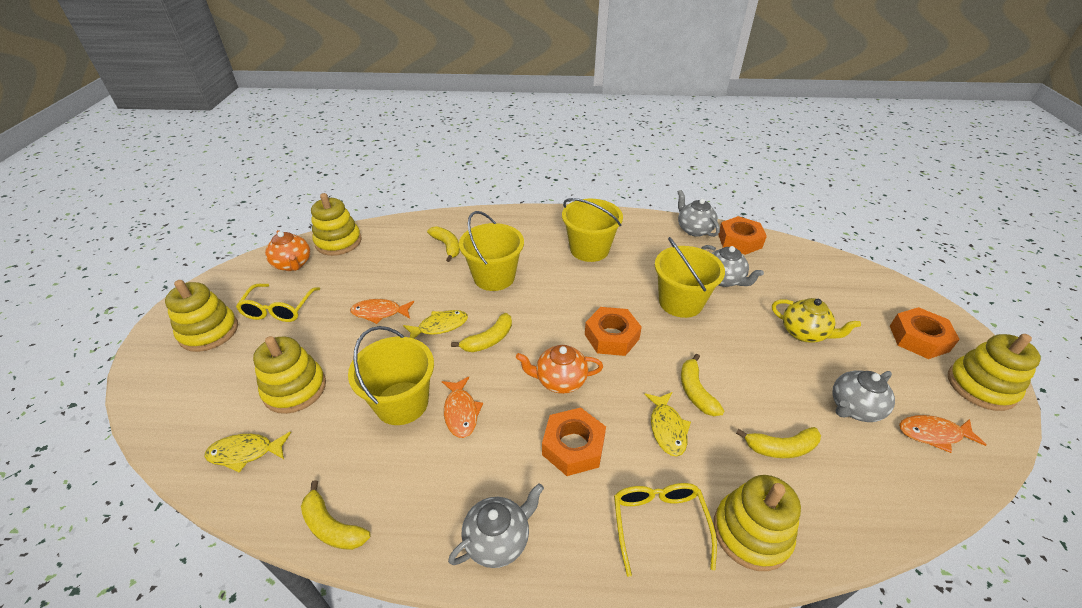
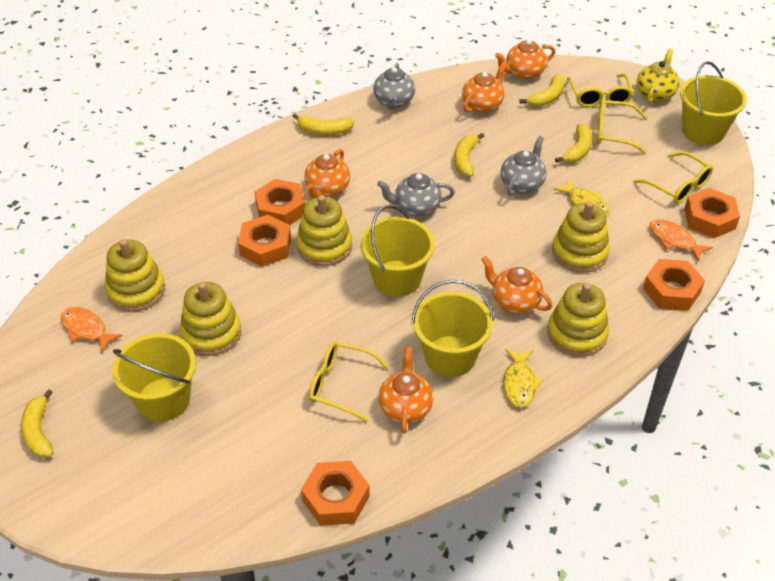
grey teapot: [448,483,544,568] [678,190,720,237] [701,245,764,287] [832,371,895,422] = 4 -> [373,63,415,110] [377,173,455,217] [501,136,546,196] = 3
orange fish: [350,299,414,324] [442,376,483,438] [899,415,986,453] = 3 -> [61,307,122,352] [649,219,713,262] = 2
orange nut: [542,407,606,476] [585,307,642,356] [718,216,767,255] [890,307,960,359] = 4 -> [238,215,291,267] [254,179,306,225] [301,461,370,526] [643,259,705,311] [684,188,740,238] = 5
orange teapot: [265,230,310,271] [516,345,603,394] = 2 -> [304,149,350,198] [378,347,433,434] [462,62,507,113] [481,256,552,314] [495,39,555,80] = 5
yellow fish: [205,432,291,473] [403,310,468,339] [644,392,691,457] = 3 -> [504,349,543,408] [553,178,610,217] = 2
yellow glasses: [236,284,320,322] [614,483,717,577] = 2 -> [309,341,390,422] [567,74,634,107] [596,99,647,154] [633,152,713,204] = 4

